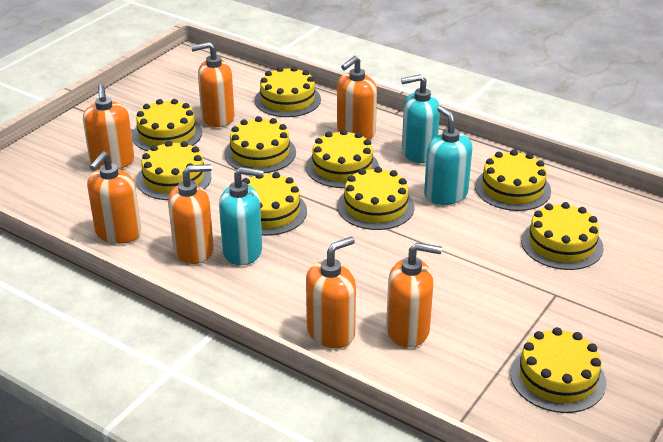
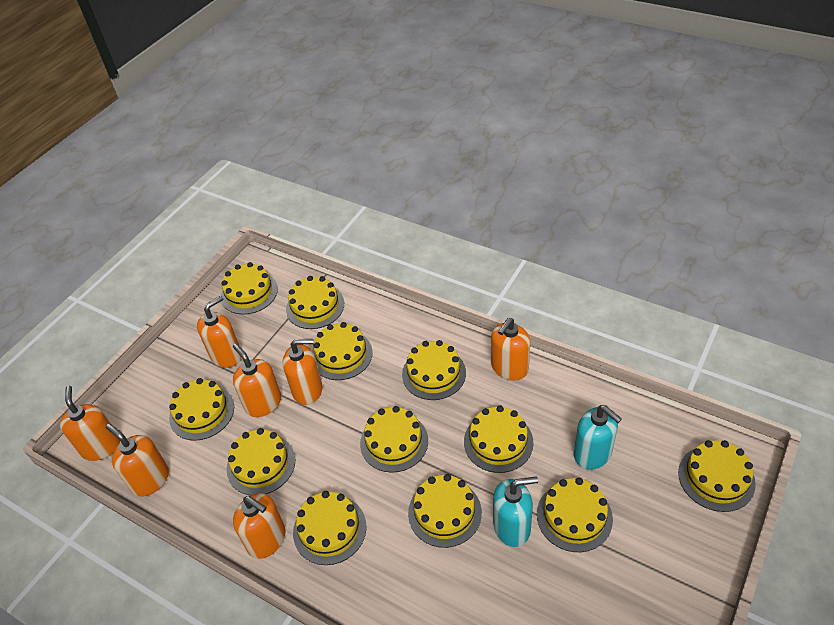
turquoise soap dispenser: [219,167,264,266] [401,74,440,163] [424,106,472,205] = 3 -> [493,476,538,547] [574,405,622,470] = 2
yellow cake: [132,99,202,151] [137,141,211,200] [224,116,296,173] [242,172,307,236] [255,66,321,117] [306,129,379,188] [337,166,414,230] [475,150,551,211] [510,327,606,413] [521,202,603,270] = 10 -> [169,378,234,441] [221,262,278,315] [227,428,295,495] [286,276,344,329] [293,491,366,565] [312,322,373,380] [360,406,428,473] [402,340,466,400] [408,474,482,548] [464,405,533,473] [537,478,613,552] [678,440,756,512] = 12

